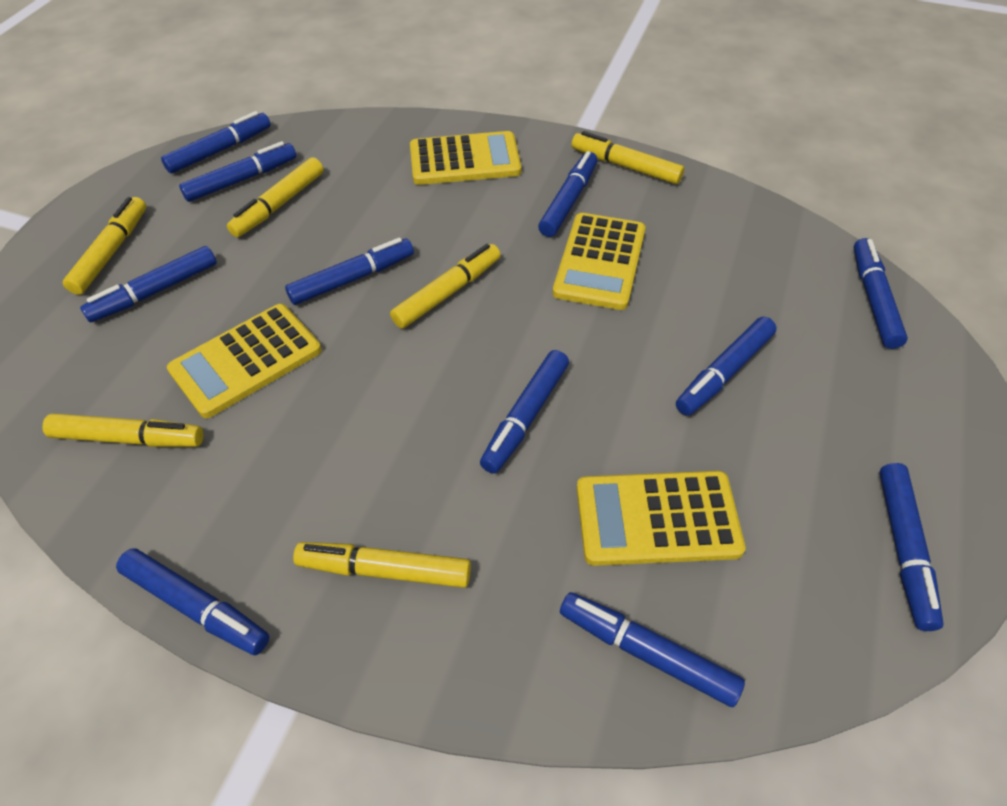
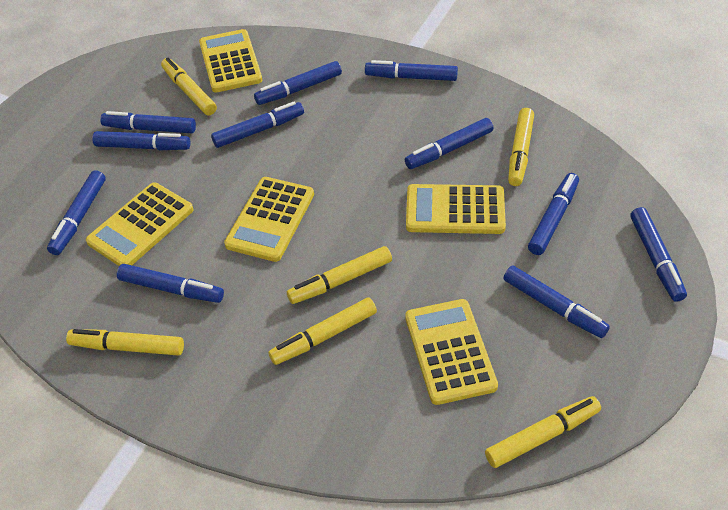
yellow calculator: [167,304,322,418] [410,131,521,185] [553,213,645,310] [577,471,746,566] = 4 -> [86,183,194,266] [199,29,262,92] [224,177,314,262] [405,299,498,405] [406,184,506,234] = 5

